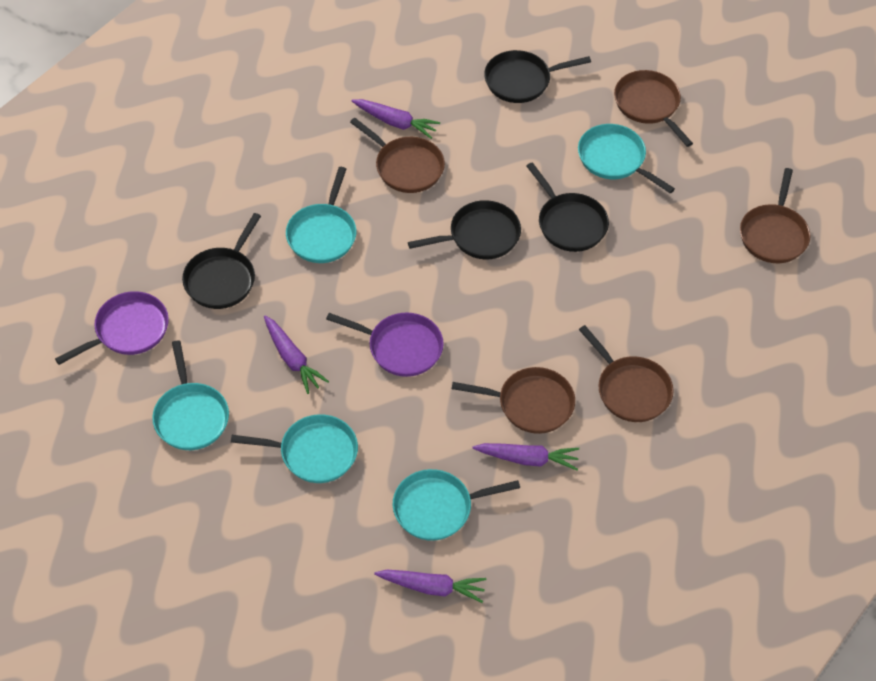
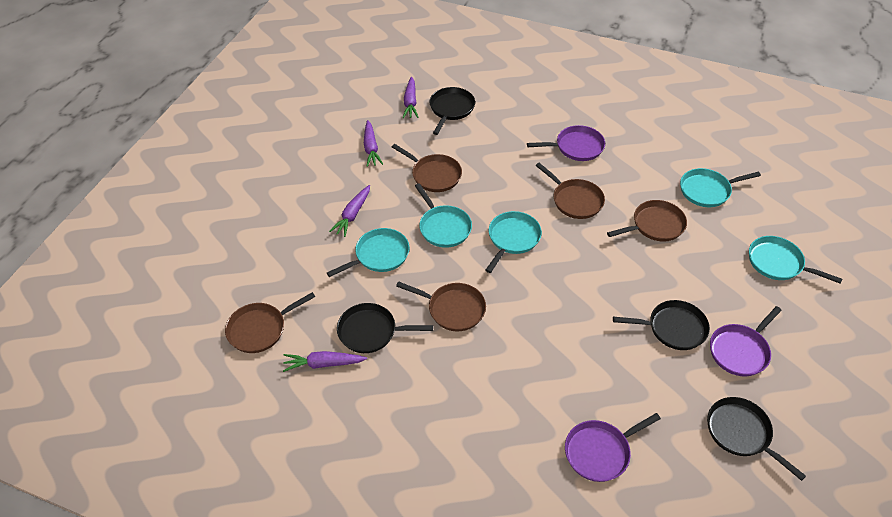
purple pan: [55,291,169,365] [326,313,444,377] = 2 -> [527,125,605,161] [565,413,661,482] [710,306,782,376] = 3

